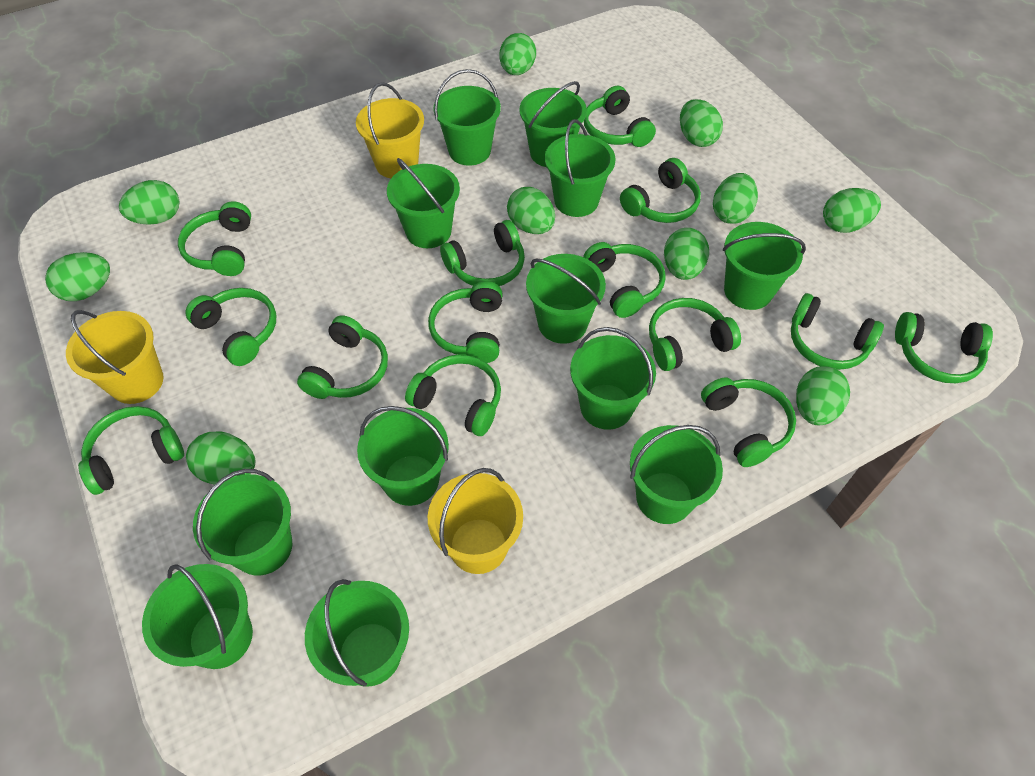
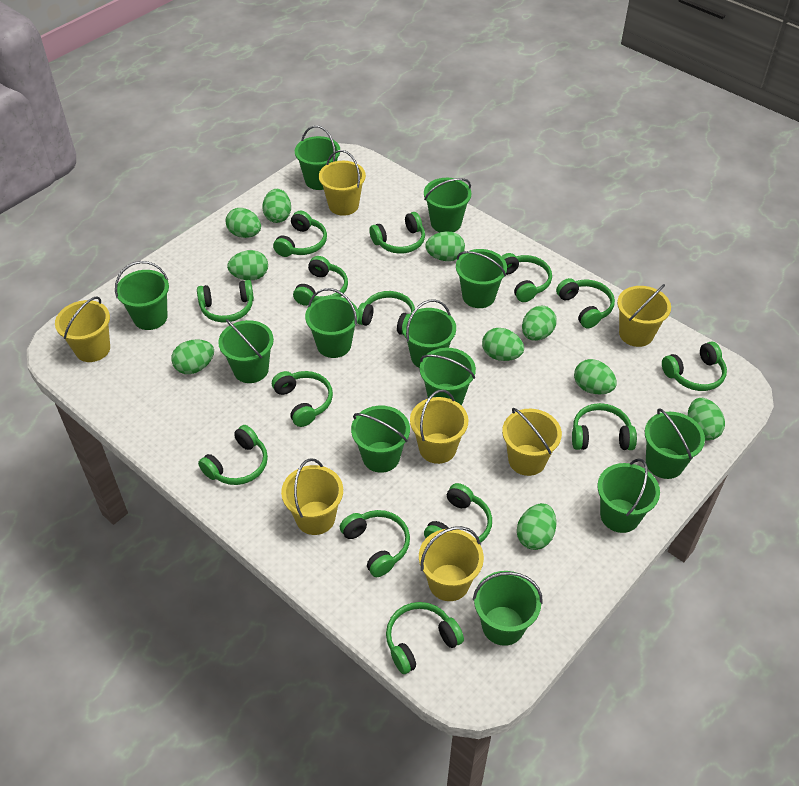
yellow bucket: [66,310,164,404] [356,82,424,178] [428,468,523,574] = 3 -> [55,296,110,362] [281,458,343,535] [319,150,366,216] [410,390,468,464] [419,526,484,601] [502,408,562,476] [617,284,671,347] = 7

